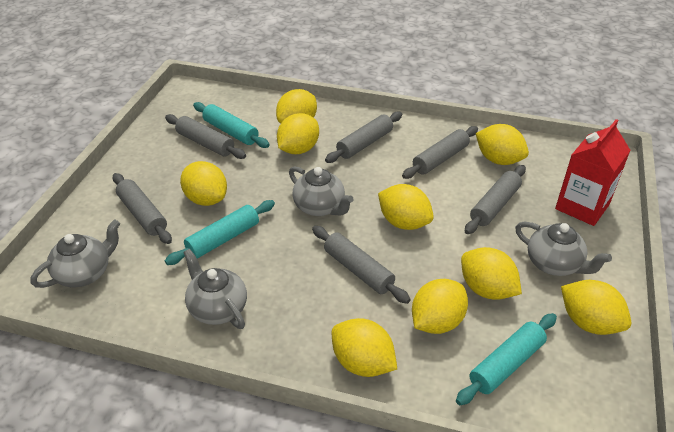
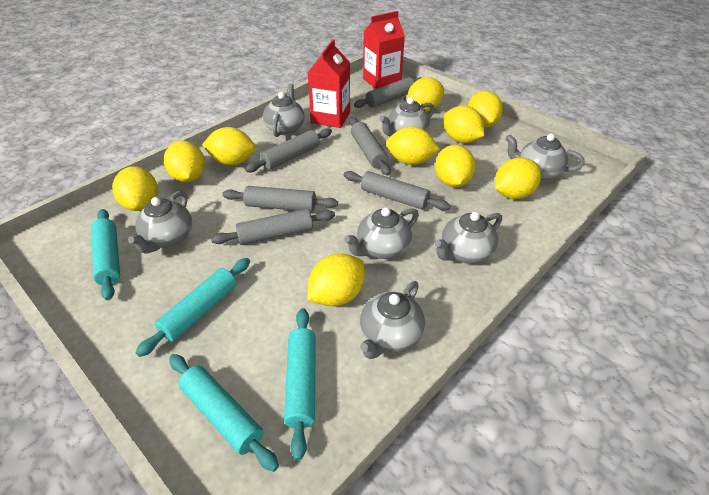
grey teapot: [31,219,120,288] [183,249,247,329] [289,166,354,216] [515,221,612,276] = 4 -> [128,191,192,253] [263,84,305,137] [344,208,419,259] [360,281,425,359] [380,97,435,137] [434,212,502,264] [505,133,585,180] = 7
red carton: [555,119,630,226] = 1 -> [307,39,350,128] [363,11,405,89] = 2
turquoise rolling pin: [165,200,275,265] [193,102,270,148] [456,313,557,405] = 3 -> [91,209,120,300] [135,258,250,357] [169,354,279,472] [284,308,316,461] = 4
yellow lemon: [180,161,227,206] [276,89,317,123] [277,113,319,154] [332,318,397,377] [378,184,434,230] [412,279,468,334] [461,247,522,300] [476,124,529,165] [561,280,631,335] = 9 -> [112,166,158,211] [164,141,205,182] [202,127,255,165] [307,254,365,306] [386,126,440,165] [407,77,444,111] [435,145,475,187] [444,106,485,143] [468,91,503,127] [495,157,541,199] = 10

